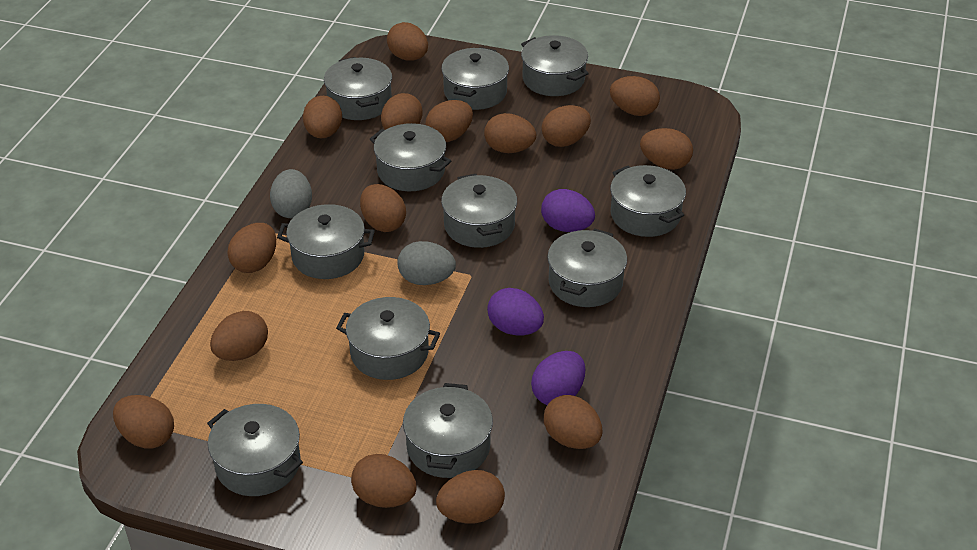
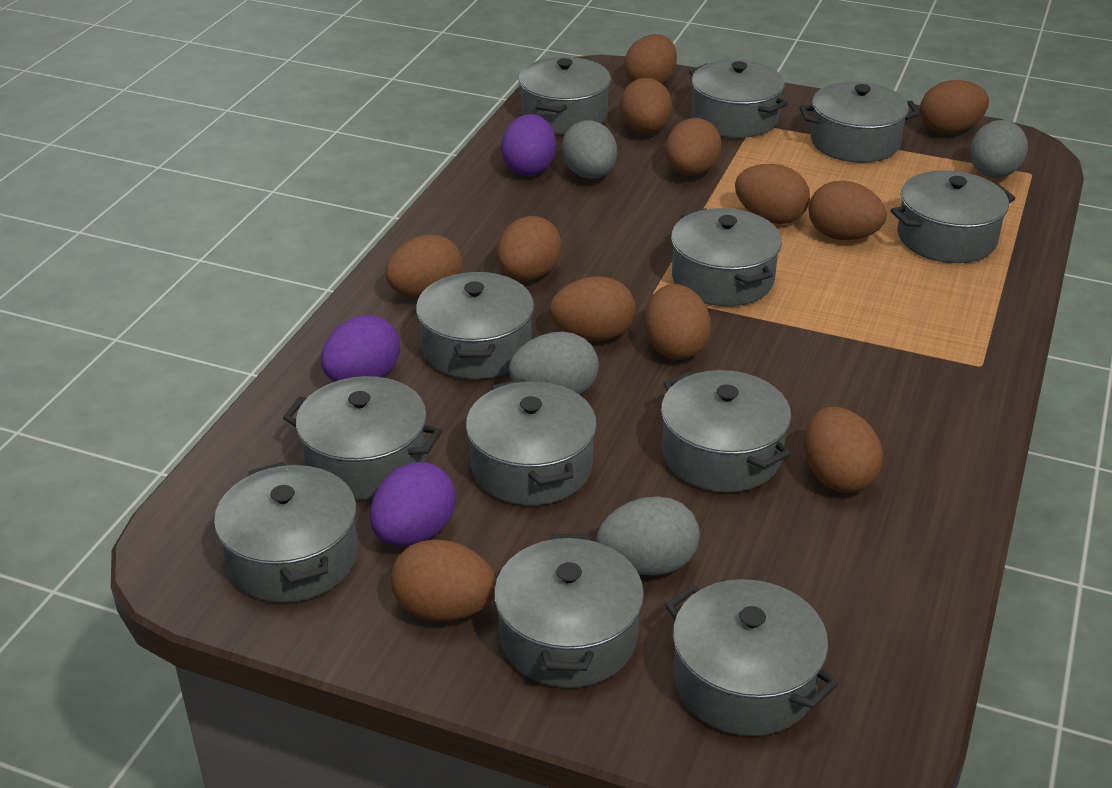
brown egg: [113,395,174,449] [210,311,268,361] [227,223,276,273] [303,96,342,138] [351,454,417,508] [360,184,406,232] [381,93,423,130] [387,22,428,61] [425,100,473,142] [436,470,505,524] [484,113,536,153] [542,105,591,147] [544,395,603,449] [610,76,660,116] [640,128,693,170] = 15 -> [385,235,463,298] [391,539,496,622] [497,216,562,281] [550,276,636,341] [620,78,672,134] [624,34,677,84] [645,284,711,360] [665,118,722,176] [735,164,810,224] [804,407,883,493] [809,181,887,240] [920,80,989,134] = 12
grey egg: [270,169,312,218] [397,241,456,285] = 2 -> [509,332,599,395] [562,120,617,179] [596,497,700,575] [970,120,1028,178] = 4
grey pot: [207,404,303,496] [277,204,375,279] [324,57,392,120] [336,297,440,380] [370,123,451,191] [403,383,493,478] [441,47,509,110] [441,174,517,248] [521,35,589,96] [547,229,627,307] [610,165,686,237] = 11 -> [214,462,358,603] [283,376,442,500] [416,271,534,379] [466,379,597,505] [494,534,644,688] [518,57,611,134] [661,370,791,493] [665,579,838,736] [671,208,782,306] [689,60,788,138] [800,82,920,163] [891,170,1016,263] = 12

